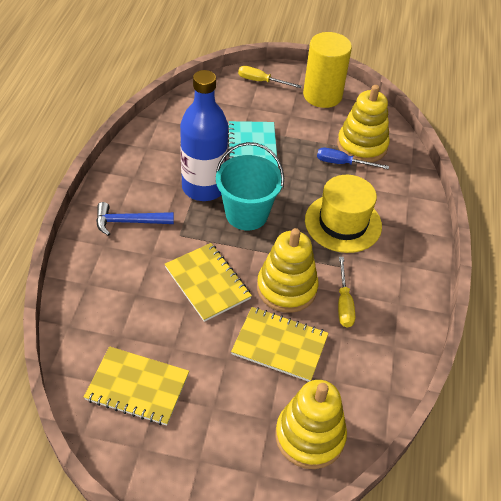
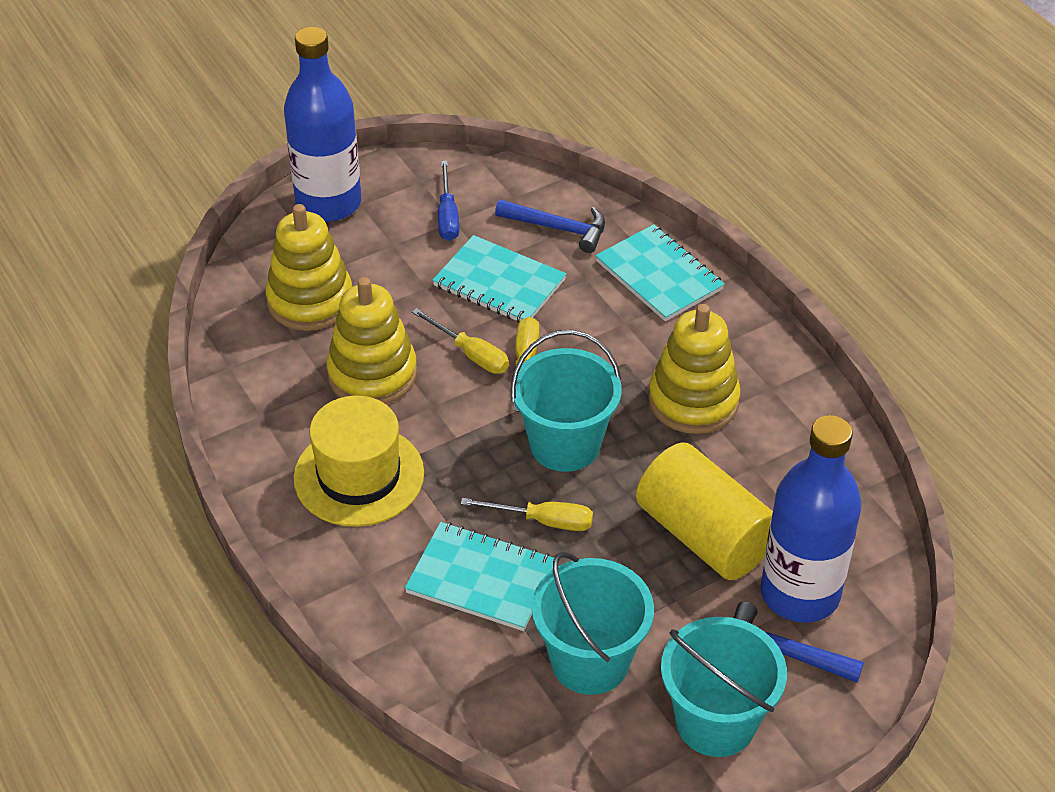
blue bottle: [180,70,228,201] = 1 -> [284,27,361,222] [761,415,862,623] = 2
blue hammer: [96,202,174,236] = 1 -> [495,199,605,253] [734,602,864,683] = 2
turquoise bucket: [216,142,284,230] = 1 -> [511,330,622,472] [532,552,654,695] [661,617,787,757] = 3
turquoise notebook: [228,121,278,167] = 1 -> [405,522,554,631] [432,235,566,323] [595,224,725,321] = 3
yellow notebook: [84,346,189,426] [165,243,252,322] [231,307,329,382] = 3 -> none = 0
yellow screwdriver: [238,66,301,88] [338,257,355,328] = 2 -> [412,308,509,374] [461,498,593,531] [513,317,539,412] = 3

